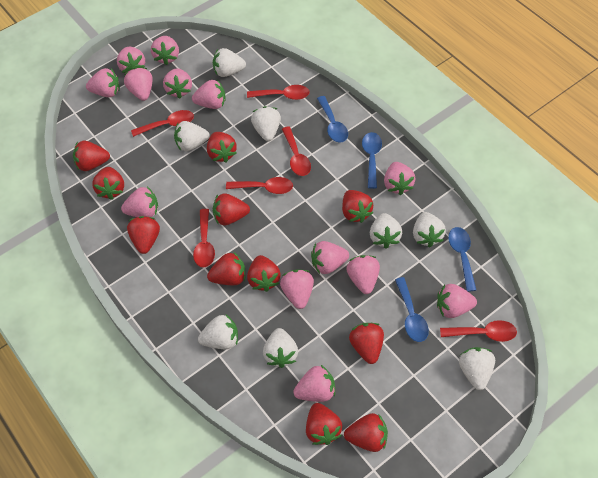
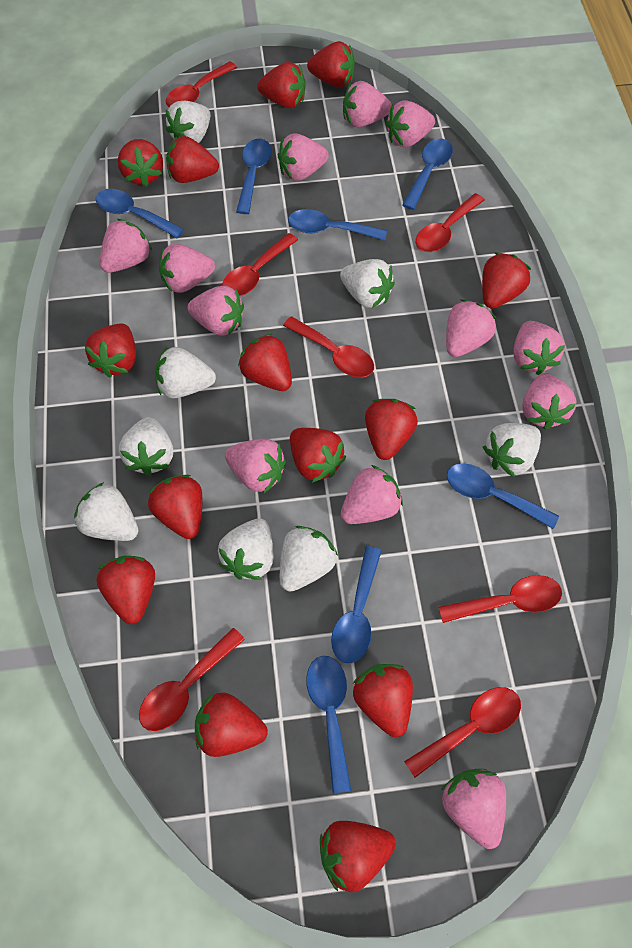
blue spoon: [317,96,348,143] [362,132,382,189] [395,277,429,342] [448,227,476,292] = 4 -> [96,189,184,238] [236,139,272,214] [288,209,387,240] [306,656,351,793] [331,546,382,663] [402,139,453,210] [447,463,559,529] = 7
pink strawberry: [86,68,120,97] [117,47,145,73] [121,187,158,217] [124,68,153,101] [151,36,179,65] [163,68,192,98] [192,80,226,109] [280,270,314,309] [293,365,335,402] [311,241,349,274] [346,255,380,294] [384,162,415,195] [437,284,477,318] = 13 -> [99,219,152,273] [159,244,215,293] [187,286,244,336] [225,438,286,493] [278,133,329,181] [341,465,403,524] [343,81,392,127] [386,100,435,147] [441,769,506,849] [446,300,496,357] [514,321,565,375] [522,373,577,430] = 12
red spoon: [131,110,194,137] [193,209,215,267] [226,177,293,194] [247,85,310,100] [282,126,311,176] [440,320,517,342] = 6 -> [139,628,245,731] [166,61,237,107] [222,233,298,296] [283,316,374,378] [404,687,521,778] [416,193,485,252] [438,575,562,623] = 7
red strawberry: [73,141,110,171] [92,167,124,200] [127,216,160,254] [207,132,237,162] [207,252,245,285] [213,193,250,225] [247,255,281,292] [306,403,342,445] [342,190,373,223] [344,413,388,452] [349,323,384,364] = 11 -> [85,324,136,377] [96,556,155,624] [118,139,163,187] [148,475,202,539] [166,136,219,183] [195,692,268,757] [238,333,292,391] [257,62,306,108] [290,428,346,483] [307,41,355,87] [320,821,396,892] [353,664,413,737] [365,399,418,460] [482,253,531,309] = 14

